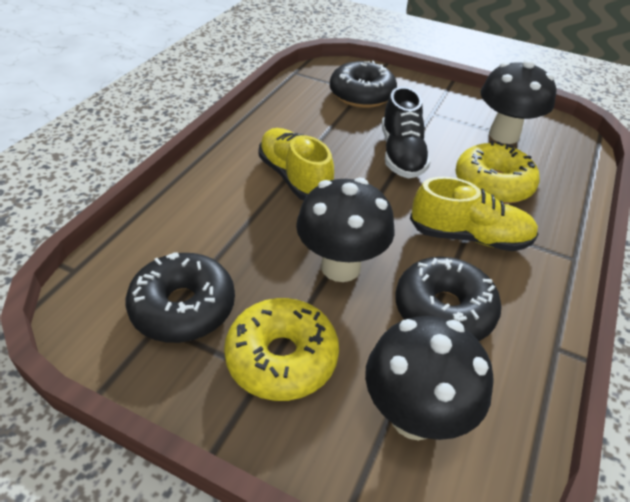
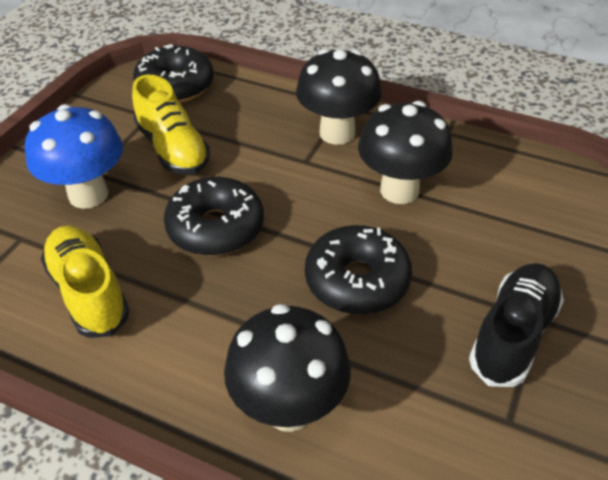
blue mushroom: none = 0 -> [25,104,123,209] = 1
yellow donut: [224,298,339,401] [456,141,540,204] = 2 -> none = 0

